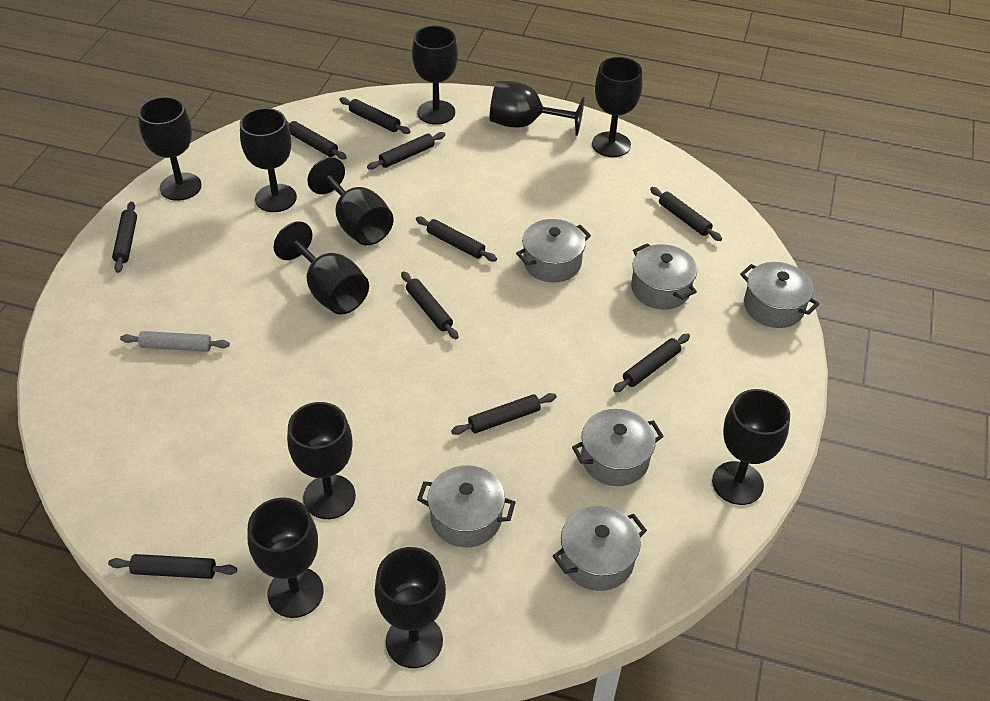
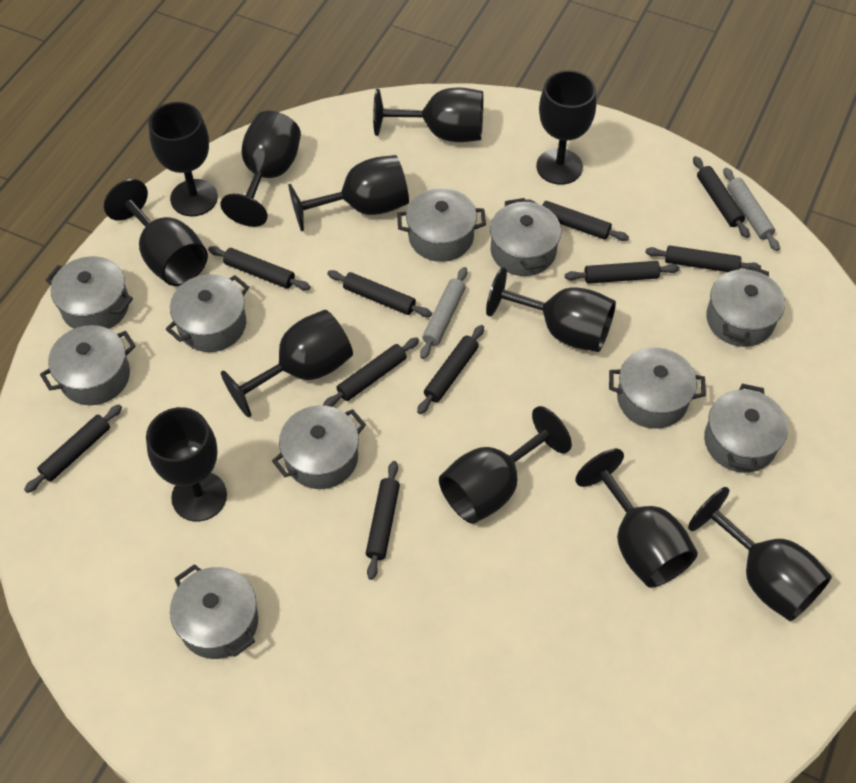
black goblet: [138,97,202,201] [240,108,297,212] [248,498,324,618] [274,221,369,315] [287,402,356,519] [307,157,394,245] [375,547,446,668] [412,26,458,125] [490,81,585,136] [592,57,642,157] [712,389,790,505] = 11 -> [104,179,208,286] [146,407,227,521] [149,102,218,216] [220,111,301,227] [221,310,353,418] [288,155,409,232] [373,87,483,142] [439,406,572,524] [486,267,616,352] [536,70,596,185] [575,449,698,588] [688,487,832,621] = 12
grey pot: [417,465,516,547] [516,219,591,283] [553,506,647,591] [572,409,664,486] [631,243,697,310] [740,262,819,328] = 6 -> [40,325,136,405] [46,256,133,329] [166,274,249,352] [170,564,258,659] [272,405,366,489] [397,188,486,262] [490,198,561,276] [609,347,706,429] [704,384,788,473] [706,265,785,347] = 10
grey rolling pin: [120,331,230,352] = 1 -> [420,267,467,359] [723,168,780,251] = 2

